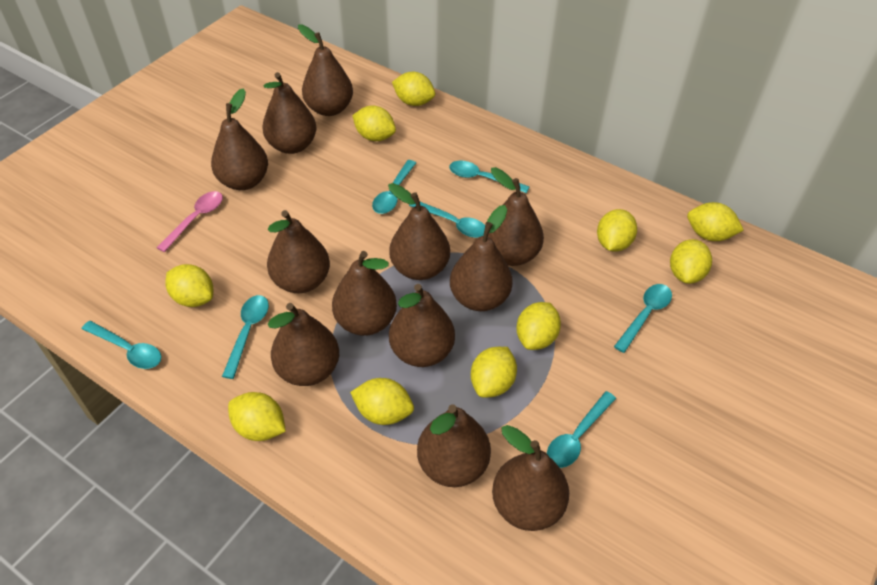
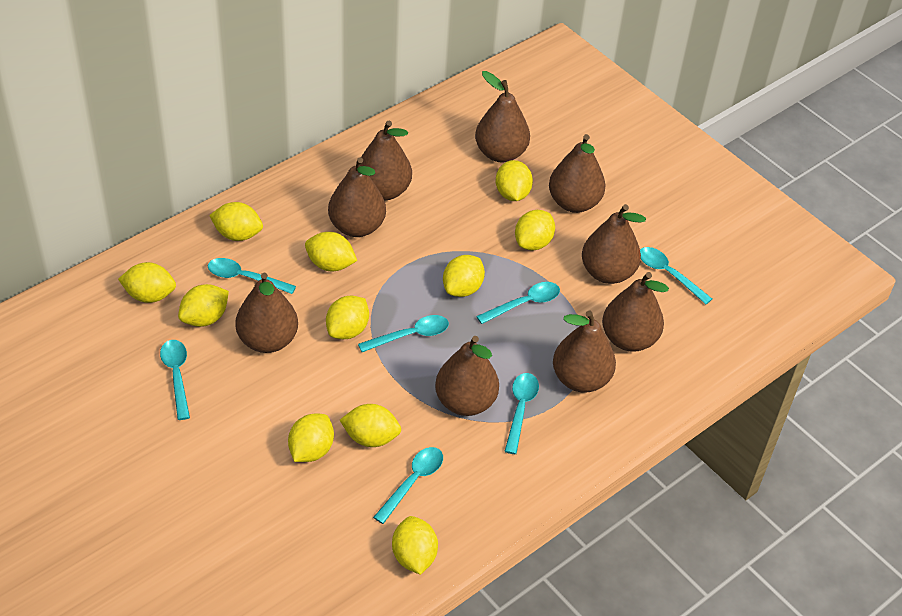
brown pear: [211,88,268,190] [262,72,316,154] [267,210,330,293] [268,303,339,386] [298,24,353,116] [332,251,397,336] [388,183,450,280] [389,284,455,367] [417,404,491,487] [450,205,513,311] [488,167,544,266] [492,425,569,531] = 12 -> [235,273,298,353] [328,157,386,237] [360,121,412,200] [435,336,499,416] [475,71,530,162] [549,134,606,213] [553,311,616,393] [582,204,646,284] [602,272,669,352] = 9
pink spoon: [157,191,223,252] = 1 -> none = 0
yellow lemon: [165,264,213,307] [228,392,286,441] [350,378,414,425] [352,106,396,141] [392,72,435,106] [471,347,517,398] [516,302,561,350] [597,209,637,251] [670,239,712,284] [687,202,743,241] = 10 -> [118,262,176,303] [178,284,229,327] [209,202,263,241] [288,414,334,462] [305,232,357,271] [326,296,369,339] [340,404,401,447] [392,516,438,575] [443,255,485,297] [495,160,533,201] [515,210,555,250] = 11

